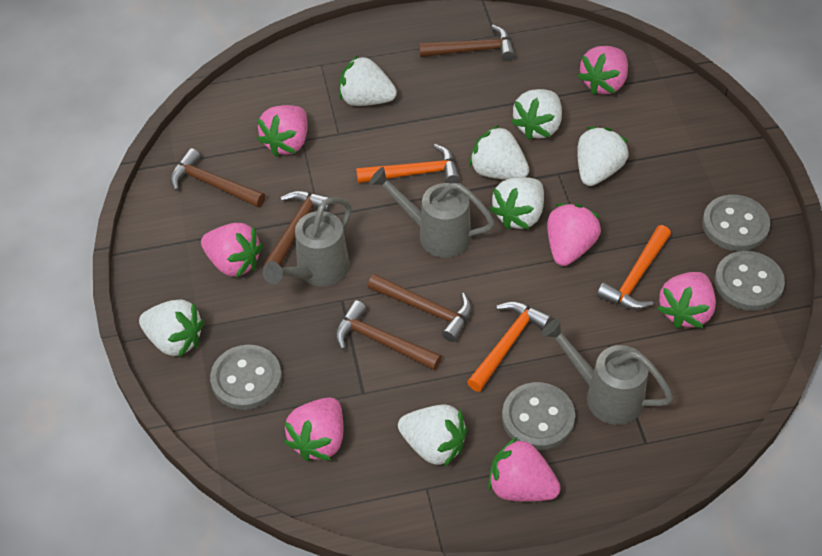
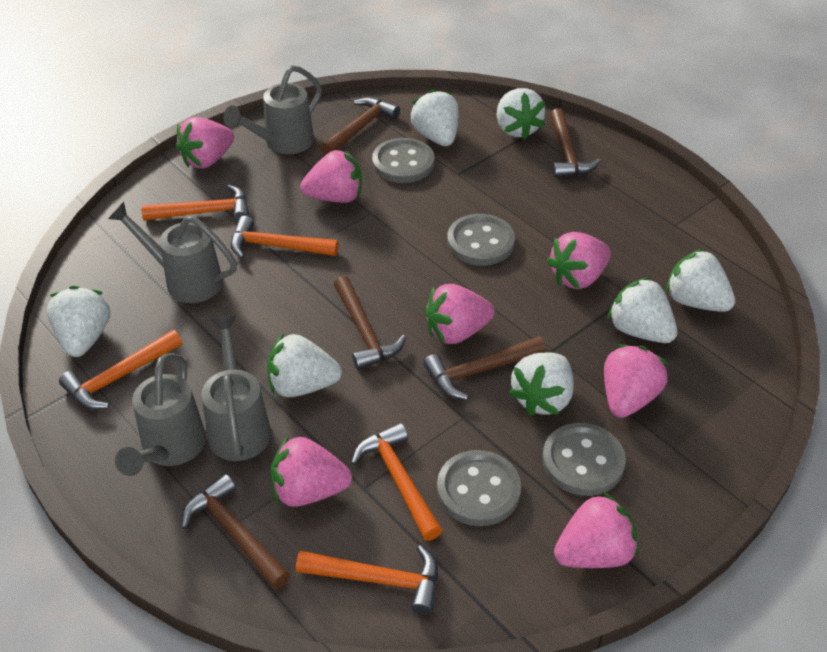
grey watering can: [263,197,352,286] [369,167,495,258] [542,318,673,425] = 3 -> [108,202,237,303] [115,353,206,476] [201,316,271,461] [224,65,322,154] = 4
orange hammer: [356,144,460,183] [467,301,552,392] [597,225,671,310] = 3 -> [59,330,182,410] [141,184,249,222] [231,216,339,259] [296,545,438,615] [351,423,442,541] = 5

